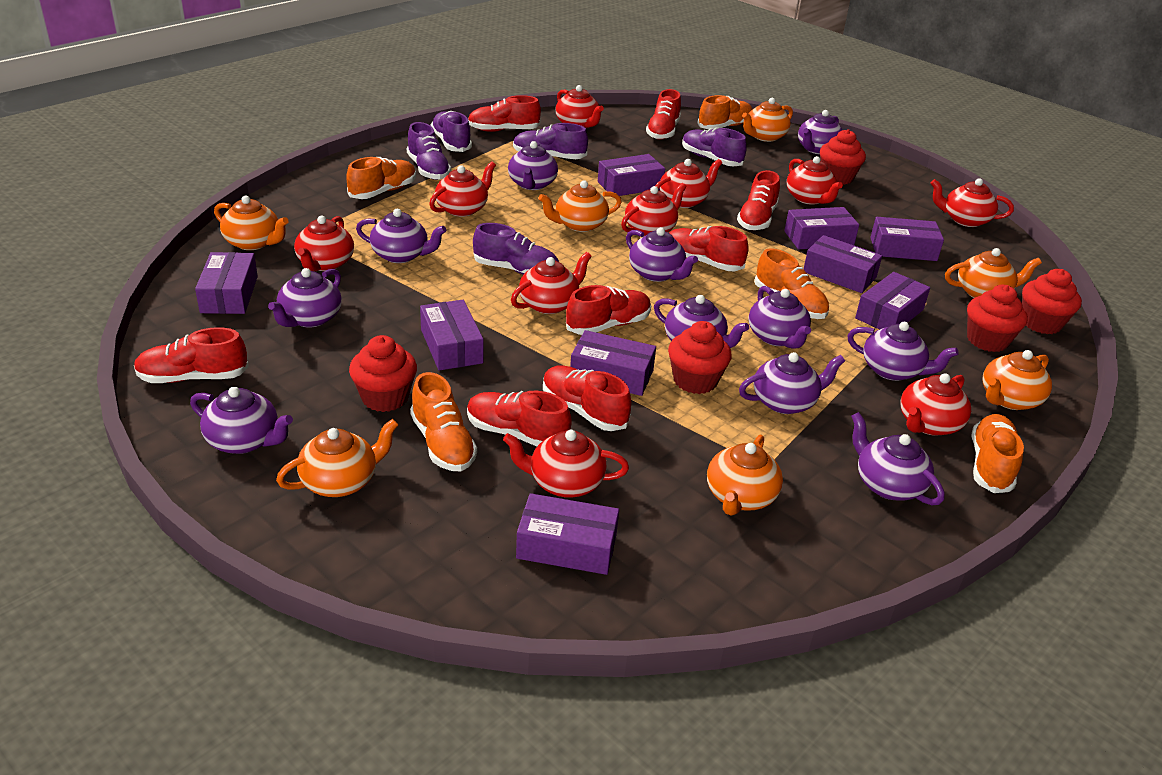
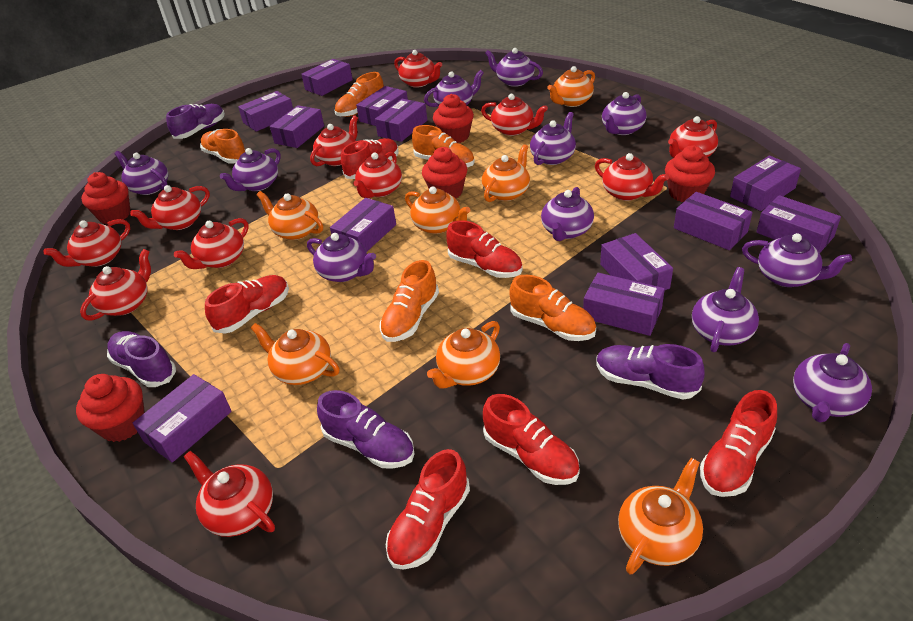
purple box: [195,252,258,314] [420,300,484,371] [516,493,619,575] [570,330,656,396] [598,154,665,196] [784,207,859,249] [804,235,882,293] [855,272,930,330] [870,217,944,261] = 9 -> [132,374,232,462] [238,91,293,132] [270,105,324,148] [301,59,353,96] [330,198,396,252] [356,86,408,126] [375,99,427,142] [583,273,665,336] [600,233,673,290] [674,192,753,250] [730,156,801,211] [756,195,841,253] = 12
purple shoe: [407,122,451,180] [430,111,472,152] [473,223,559,275] [513,123,588,159] [682,128,747,166] = 5 -> [107,331,176,387] [166,104,225,139] [317,390,414,469] [596,344,705,399] = 4
red shoe: [134,327,249,383] [467,391,572,446] [468,95,541,132] [543,365,631,431] [566,285,651,335] [646,89,681,140] [669,226,749,271] [737,170,780,230] = 8 -> [205,275,289,334] [341,138,399,179] [386,449,470,570] [446,220,523,278] [483,394,580,485] [700,390,777,497] = 6
red teapot: [294,215,354,271] [429,161,496,217] [503,430,629,498] [511,252,592,314] [556,85,604,128] [621,183,686,236] [655,159,722,208] [787,156,843,205] [900,373,971,436] [930,178,1014,227] = 10 -> [44,219,130,267] [80,249,151,321] [130,185,210,230] [174,218,249,269] [184,451,275,537] [310,115,358,166] [353,152,402,198] [394,50,442,88] [481,94,548,136] [595,153,669,201] [668,116,718,158] = 11

